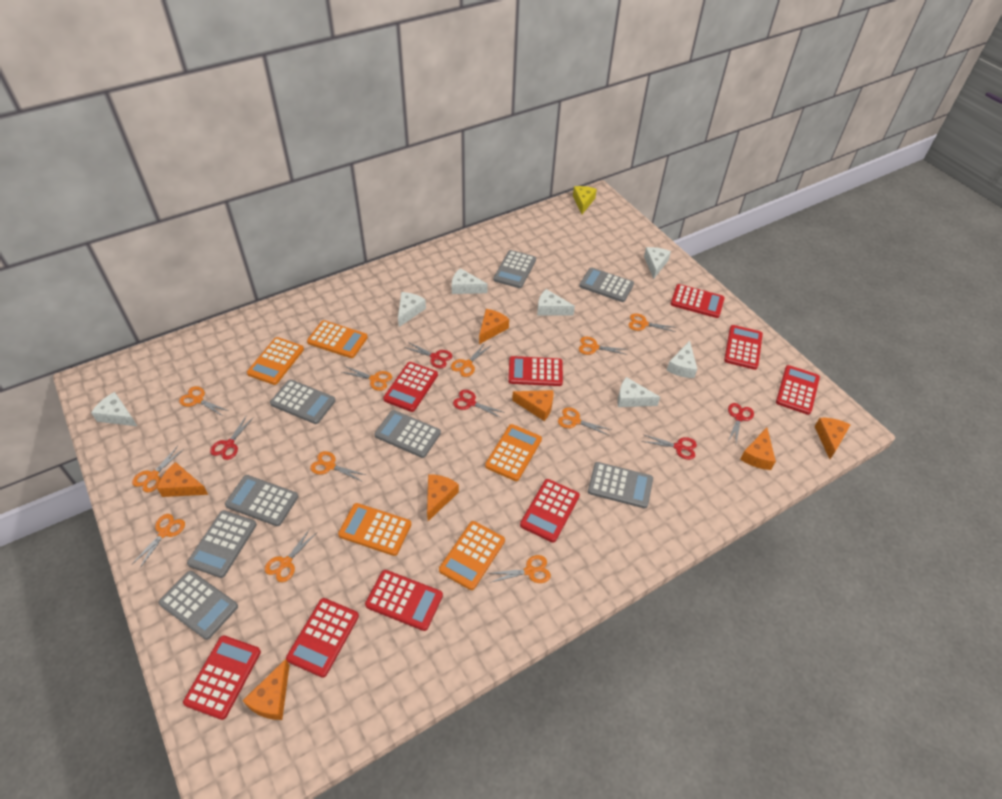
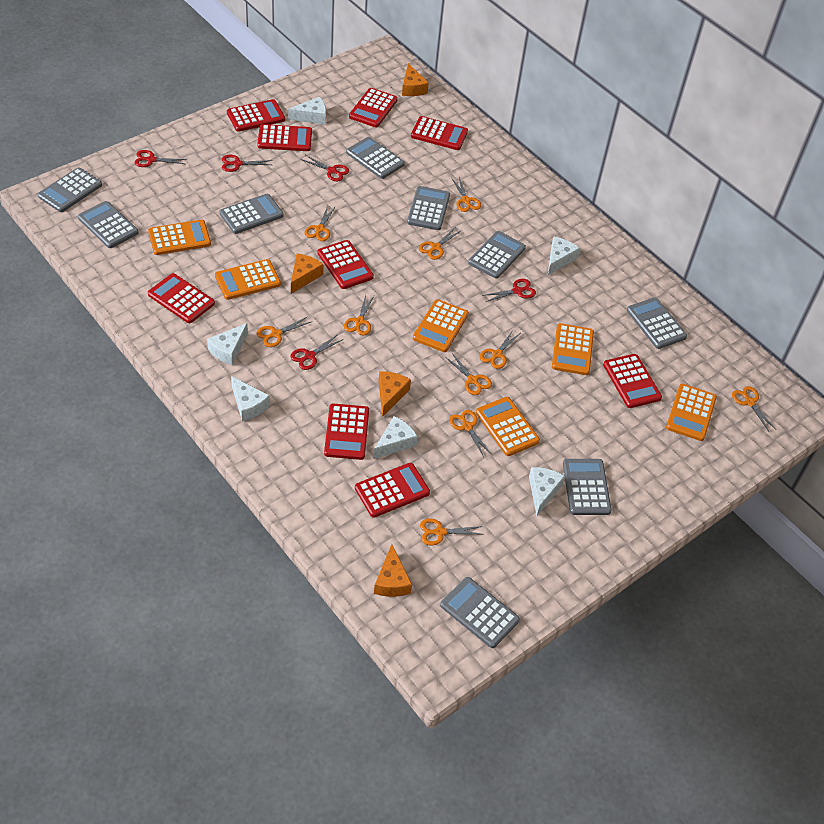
grey calculator: [158,571,238,640] [187,510,257,578] [225,475,298,526] [270,380,336,424] [374,410,441,458] [493,250,536,288] [579,267,634,302] [588,462,653,508] = 8 -> [38,167,102,212] [78,201,139,248] [219,194,284,234] [346,137,405,179] [407,186,450,230] [440,577,520,648] [468,231,526,279] [563,459,612,515] [627,297,687,349] = 9
orange calculator: [247,337,304,385] [307,320,368,358] [338,503,411,556] [439,521,505,590] [485,424,542,481] = 5 -> [148,220,211,255] [215,259,281,300] [413,299,469,352] [476,397,540,456] [552,323,594,375] [666,384,717,441] = 6
orange cheese: [157,462,208,497] [242,659,290,720] [427,474,459,521] [479,309,509,344] [512,390,554,421] [740,427,776,470] [814,418,851,459] = 7 -> [291,253,324,294] [374,544,412,597] [378,371,411,417] [402,63,429,96] = 4
orange scissors: [131,514,185,569] [132,446,184,492] [179,386,228,416] [265,529,316,582] [310,451,366,481] [342,366,392,391] [451,343,490,377] [488,555,551,583] [558,407,611,435] [579,337,628,355] [628,314,676,332] = 11 -> [257,317,311,347] [304,206,336,241] [344,295,374,335] [419,228,462,260] [420,518,483,546] [445,353,492,395] [449,410,492,457] [452,177,481,212] [479,330,520,369] [732,386,775,431] = 10
white cheese: [91,392,137,426] [398,292,426,327] [452,268,488,294] [537,289,575,315] [618,377,660,407] [644,247,671,279] [666,341,697,378] = 7 -> [207,323,248,365] [231,376,270,421] [288,97,326,124] [373,416,418,459] [529,467,565,516] [548,237,580,275] = 6
yellow cheese: [573,186,597,214] = 1 -> none = 0

